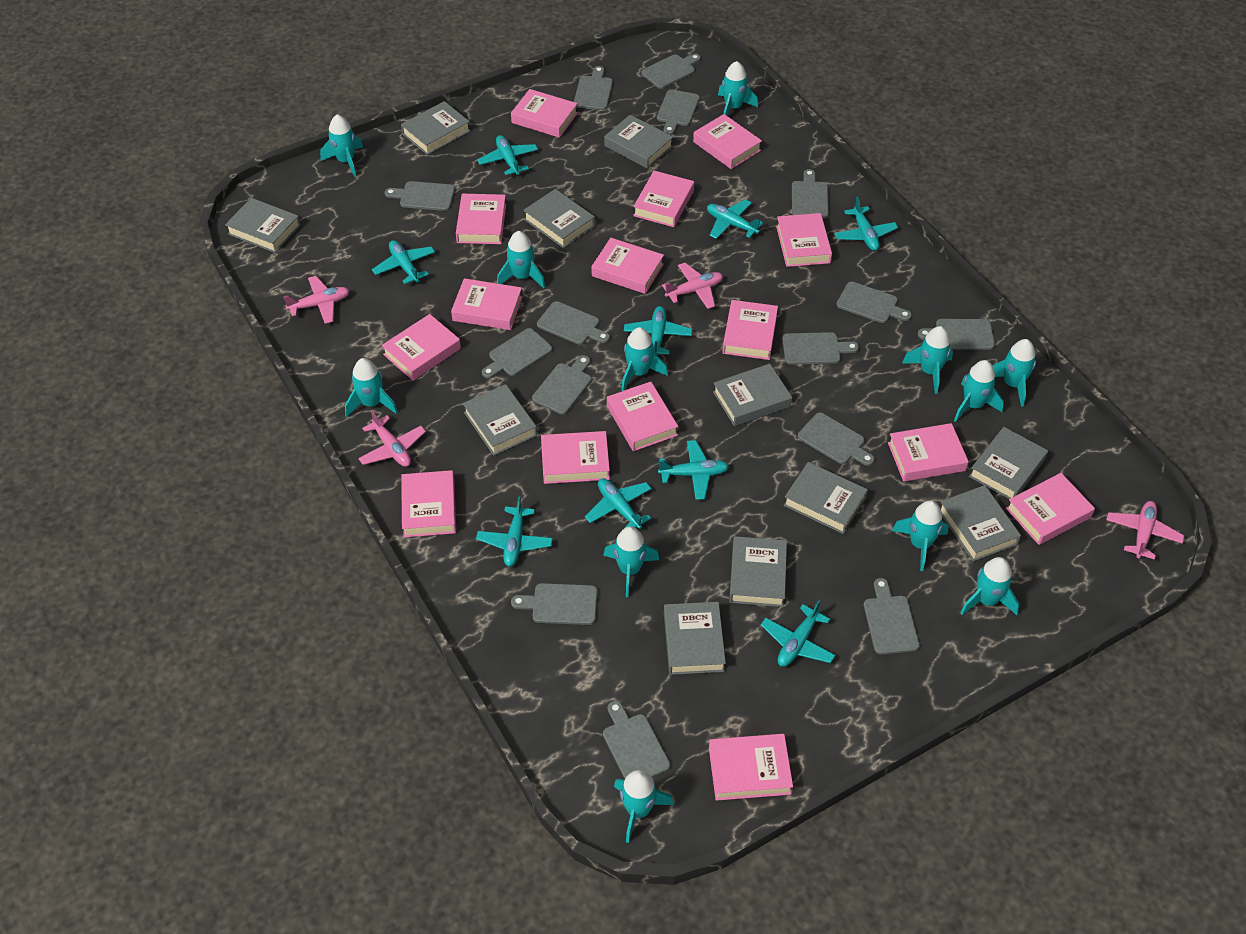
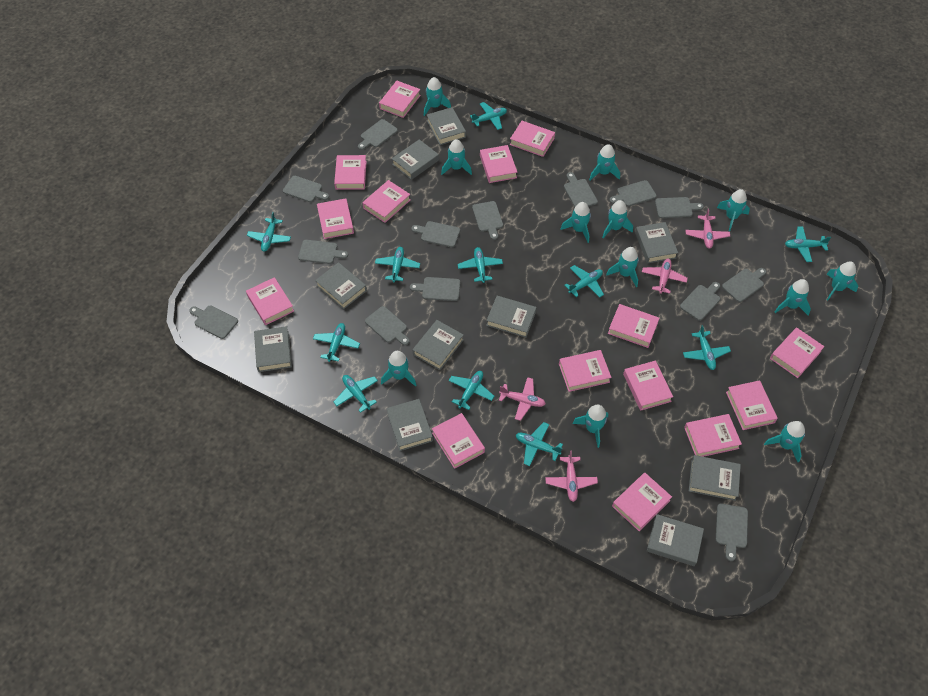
grey book: [225,198,301,253] [401,101,470,155] [463,384,537,456] [523,189,595,248] [604,115,673,169] [664,602,726,675] [713,364,792,426] [729,536,787,607] [783,462,868,534] [941,485,1021,561] [969,427,1048,499] = 11 -> [254,326,292,372] [315,262,367,309] [386,399,433,451] [392,139,439,180] [413,320,464,370] [427,107,466,145] [486,296,536,338] [635,222,678,263] [647,514,704,566] [689,455,741,501] = 10
grey cutting board: [385,181,455,211] [482,328,552,378] [511,583,597,625] [532,355,591,414] [537,301,610,345] [574,66,613,110] [603,701,670,779] [641,54,701,89] [657,90,700,135] [782,332,859,365] [792,169,829,219] [798,413,875,466] [836,282,912,323] [864,578,920,655] [918,319,995,350] = 15 -> [189,305,238,339] [283,176,329,202] [298,240,348,264] [358,119,398,150] [365,306,410,345] [410,277,460,301] [411,221,460,247] [472,201,503,240] [564,172,598,207] [609,180,657,206] [655,197,704,218] [680,282,720,321] [716,504,748,561] [722,268,766,302] = 14
turquoise plane: [372,240,435,284] [476,496,553,567] [477,135,538,176] [585,478,652,529] [624,306,692,355] [658,440,729,500] [707,199,764,239] [761,600,835,667] [834,197,898,251] = 9 -> [247,212,291,252] [313,323,360,362] [334,375,378,413] [375,247,420,282] [448,371,495,410] [458,247,503,283] [470,102,507,130] [516,422,563,466] [564,265,604,298] [683,325,731,370] [785,227,831,262] = 11

